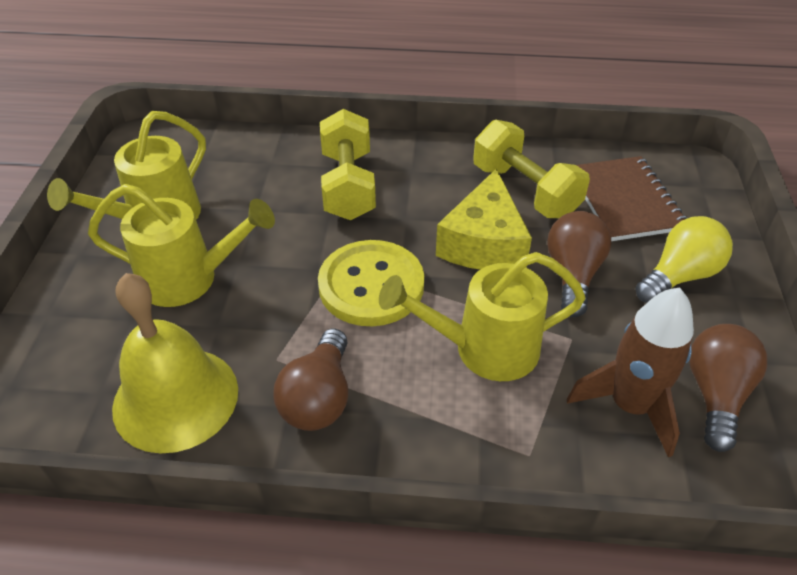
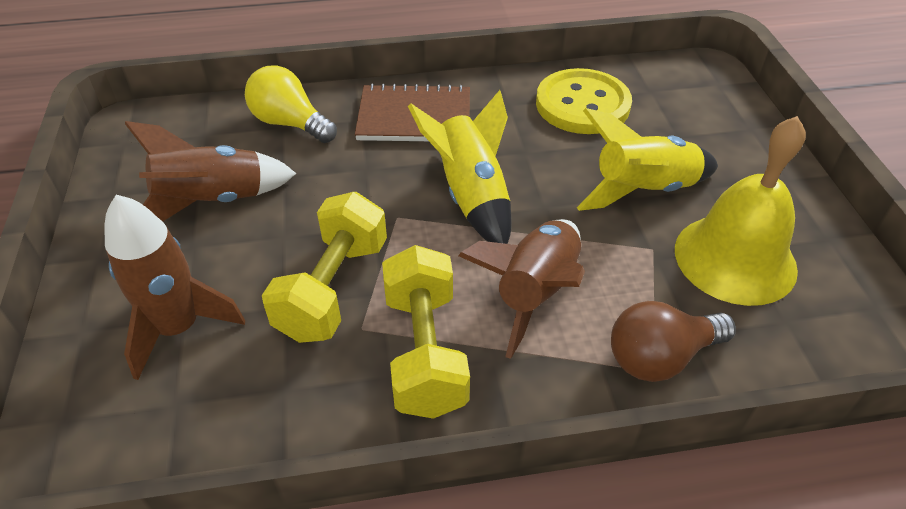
brown light bulb: [273,329,348,431] [547,211,611,317] [689,324,767,452] = 3 -> [611,301,736,382] = 1
brown rocket: [567,288,694,458] = 1 -> [105,195,245,380] [125,121,297,221] [458,219,585,359] = 3
yellow cheese: [436,169,532,270] = 1 -> none = 0
yellow rocket: none = 0 -> [408,90,512,244] [577,108,718,211] = 2
yellow watering can: [47,111,206,220] [88,184,275,307] [379,252,586,381] = 3 -> none = 0

